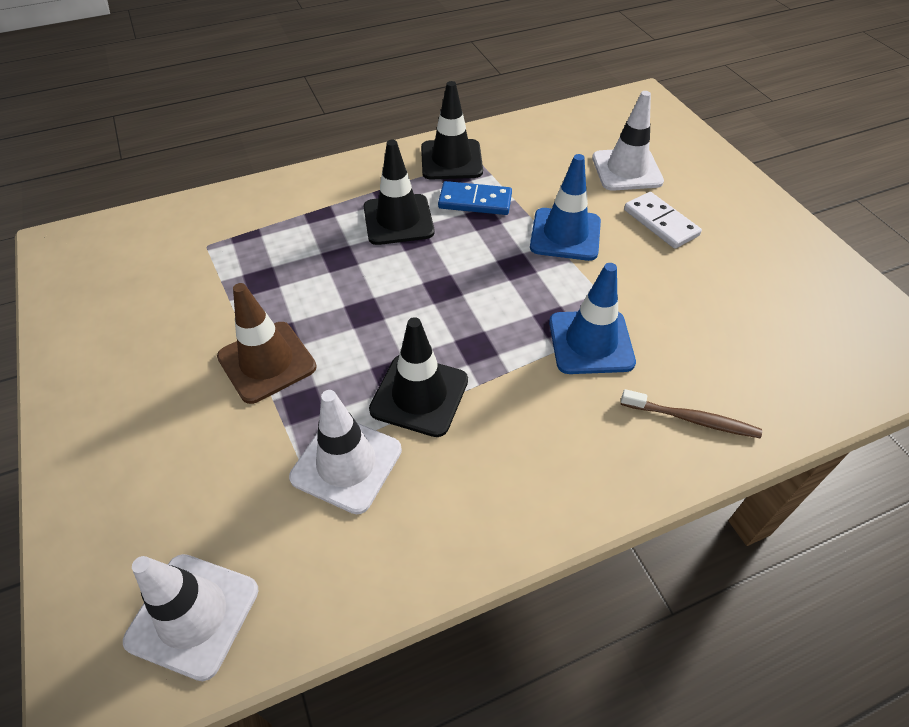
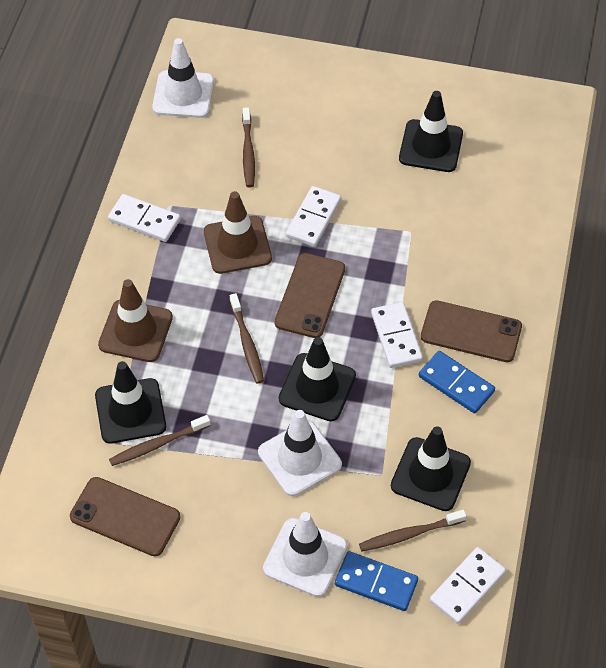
black traffic cone: [363,140,434,245] [369,317,468,437] [421,81,483,180] = 3 -> [95,361,166,444] [279,337,356,421] [391,426,471,511] [399,91,463,172] = 4
blue domino: [438,181,512,215] = 1 -> [335,551,418,611] [419,351,495,414] = 2
blue traffic cone: [530,154,601,261] [549,263,636,374] = 2 -> none = 0
brown phone: none = 0 -> [70,477,181,557] [275,253,345,338] [421,300,522,362] = 3
brown toothbrush: [621,389,762,438] = 1 -> [109,415,210,466] [230,293,264,383] [242,107,255,187] [359,510,467,551] = 4
brown traffic cone: [217,283,317,404] = 1 -> [98,279,173,362] [204,191,272,274] = 2
white domino: [624,192,702,249] = 1 -> [108,194,181,242] [286,186,341,247] [371,302,423,368] [430,547,506,624] = 4

